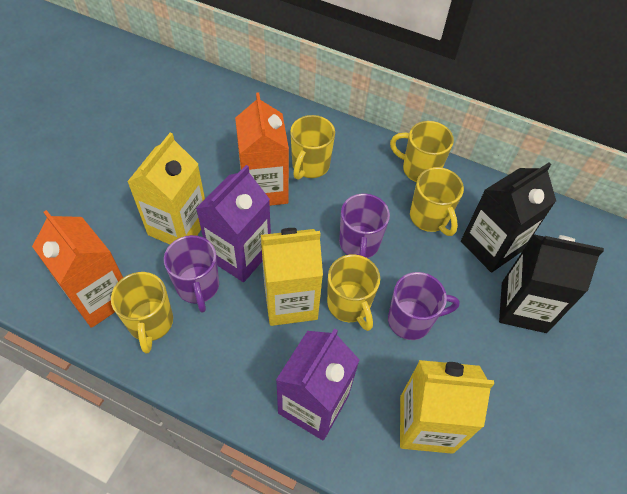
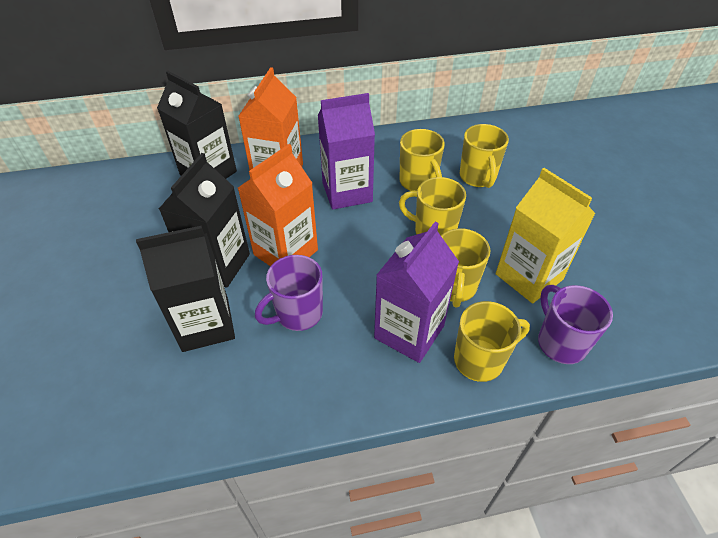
black carton: [461,163,556,273] [499,234,604,333] = 2 -> [136,226,235,352] [157,71,237,179] [159,153,250,288] = 3
purple mug: [164,235,219,313] [339,194,390,258] [388,272,460,340] = 3 -> [255,255,323,331] [538,285,613,364] = 2
yellow carton: [127,132,205,244] [261,228,323,326] [400,360,494,454] = 3 -> [496,168,596,303] = 1

